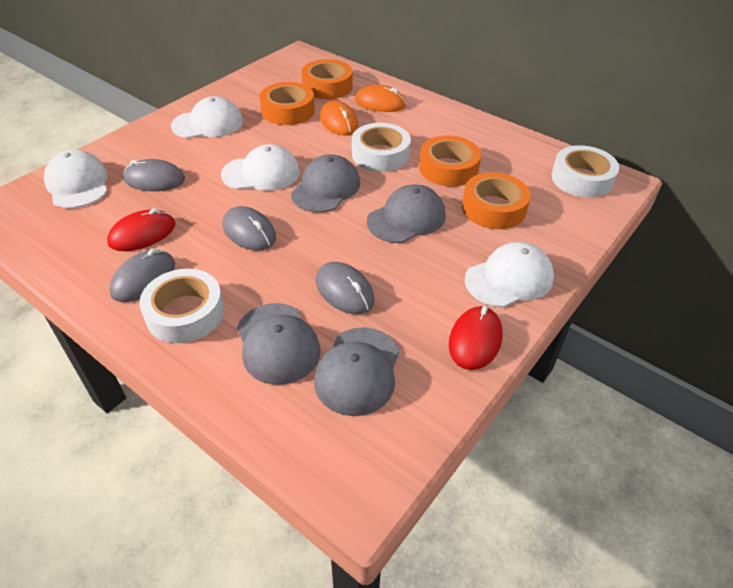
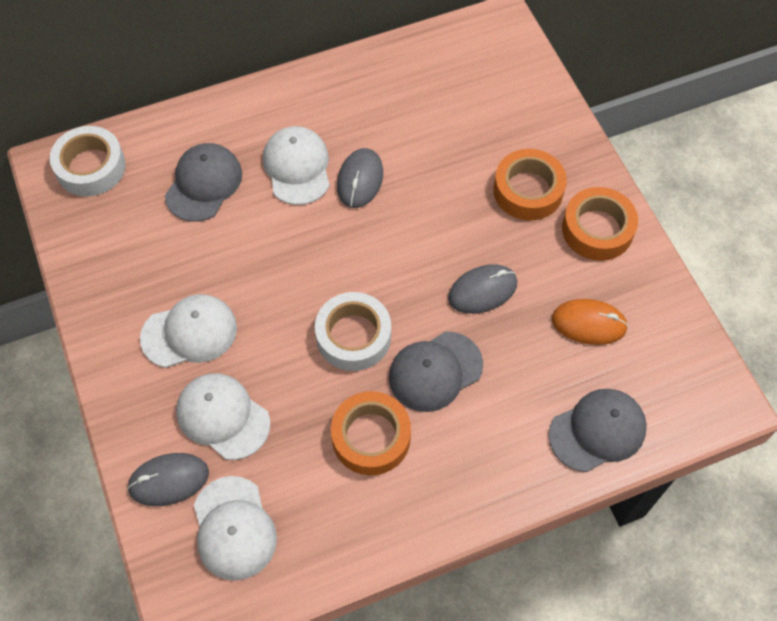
grey cap: [237,303,321,385] [291,154,360,213] [314,327,400,416] [367,185,446,243] = 4 -> [165,143,242,222] [389,331,483,412] [549,389,647,472] = 3
grey mouse: [109,248,175,302] [123,159,185,191] [222,206,276,251] [316,262,374,314] = 4 -> [127,453,209,506] [337,148,383,208] [448,265,517,314] = 3
orange mouse: [320,101,358,135] [355,84,406,112] = 2 -> [552,299,628,345] = 1
orange tape: [260,82,315,125] [301,59,353,99] [419,135,481,187] [462,172,531,229] = 4 -> [331,391,411,475] [493,149,567,221] [562,187,638,261] = 3
red mouse: [107,208,175,251] [449,306,503,370] = 2 -> none = 0
white tape: [139,269,224,343] [352,123,411,172] [551,145,619,198] = 3 -> [50,126,126,197] [315,292,391,371] = 2

